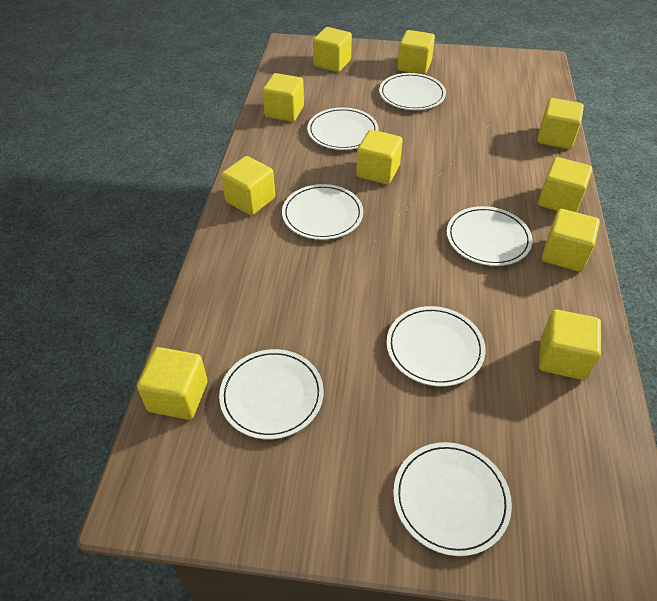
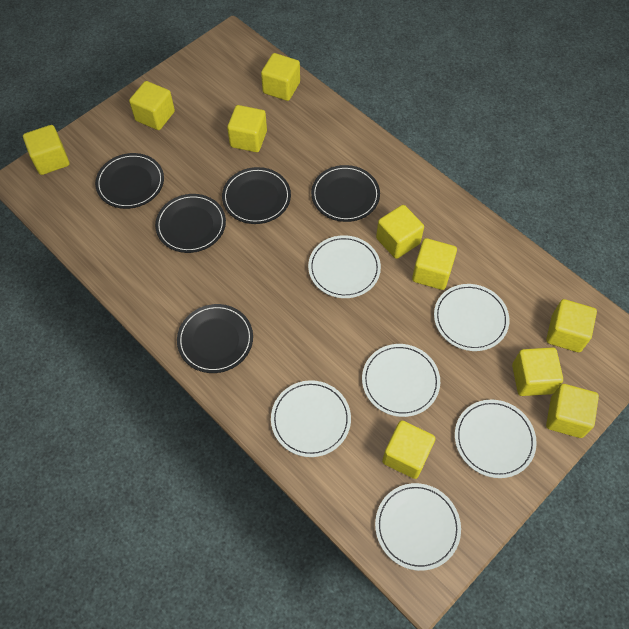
black plate: none = 0 -> [95,153,164,209] [155,194,226,253] [177,304,253,373] [222,167,291,224] [311,165,380,222] = 5
white plate: [219,349,324,439] [282,184,363,240] [307,107,378,150] [379,73,446,110] [387,306,486,387] [393,442,512,556] [447,206,532,266] = 7 -> [271,380,351,457] [308,235,381,298] [362,344,440,417] [375,483,461,571] [434,284,509,351] [455,399,537,478] = 6

